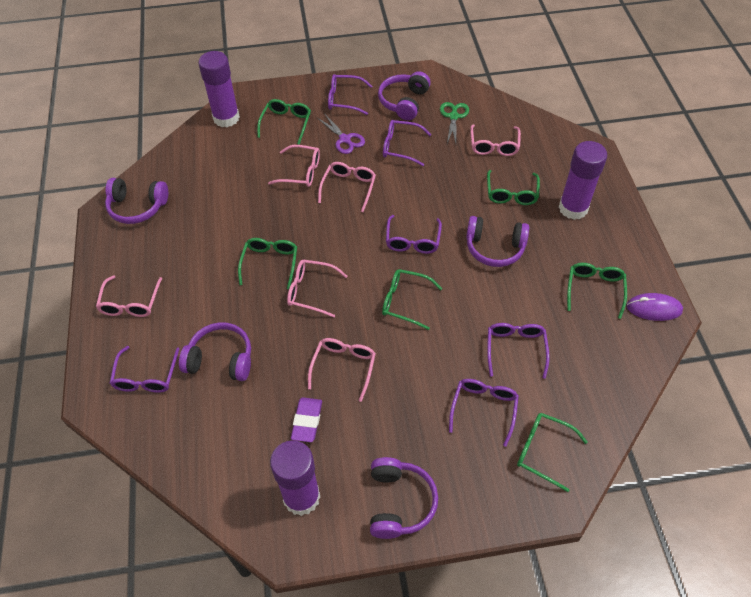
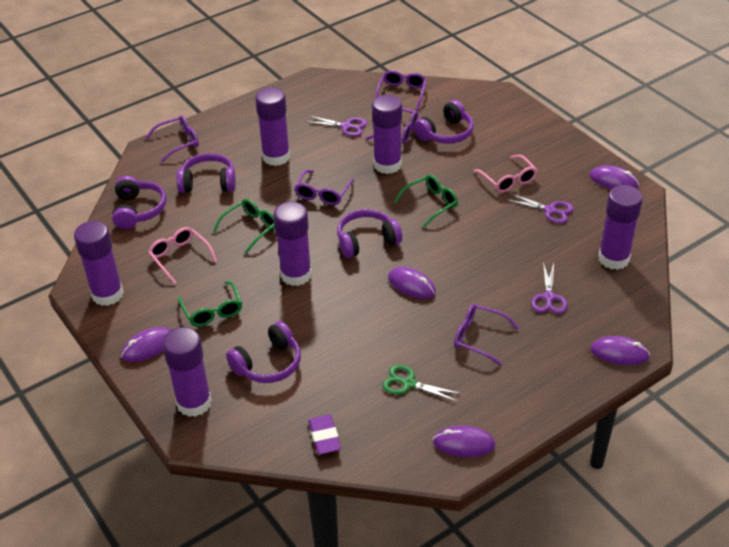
green glasses: [238,238,297,289] [257,99,311,145] [382,269,443,330] [487,170,540,205] [517,413,587,492] [567,263,627,319] = 6 -> [178,281,242,327] [213,199,275,254] [394,175,458,227] = 3
pink glasses: [96,275,162,317] [268,145,320,187] [287,260,348,317] [308,338,376,402] [318,162,376,212] [470,124,521,156] = 6 -> [148,227,217,284] [474,155,537,193] = 2
purple glasses: [110,346,179,393] [328,74,372,115] [383,120,432,166] [386,215,442,254] [449,379,519,447] [487,323,550,379] = 6 -> [146,115,199,162] [294,170,355,205] [366,108,418,144] [376,70,427,110] [454,304,519,366] = 5
purple glue stick: [198,51,240,127] [270,440,320,516] [559,141,607,220] = 3 -> [74,221,124,306] [162,327,212,417] [255,87,290,166] [274,201,312,286] [372,95,402,174] [598,185,643,270] = 6
purple mouse: [627,293,683,321] = 1 -> [121,327,171,362] [388,267,436,299] [433,426,495,457] [590,165,639,189] [590,336,650,365] = 5
purple scissors: [318,113,365,154] = 1 -> [308,116,367,137] [505,193,574,224] [531,262,568,314] = 3

